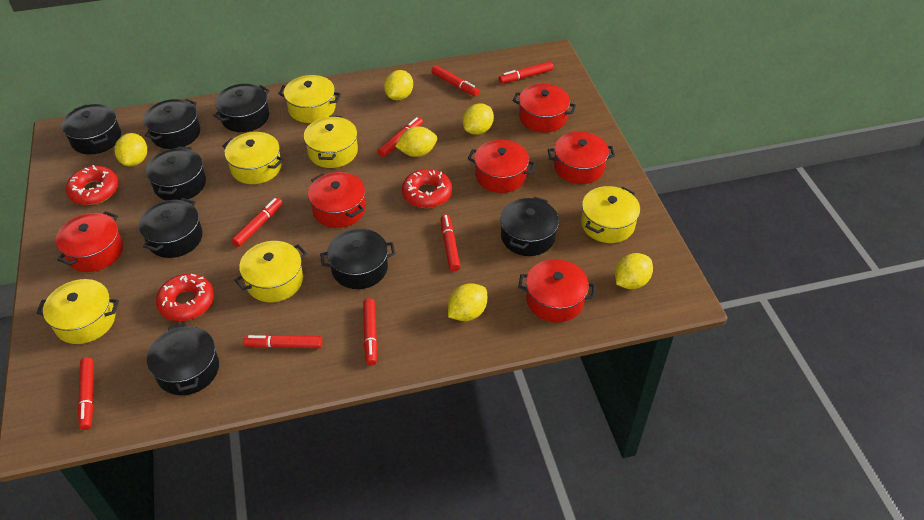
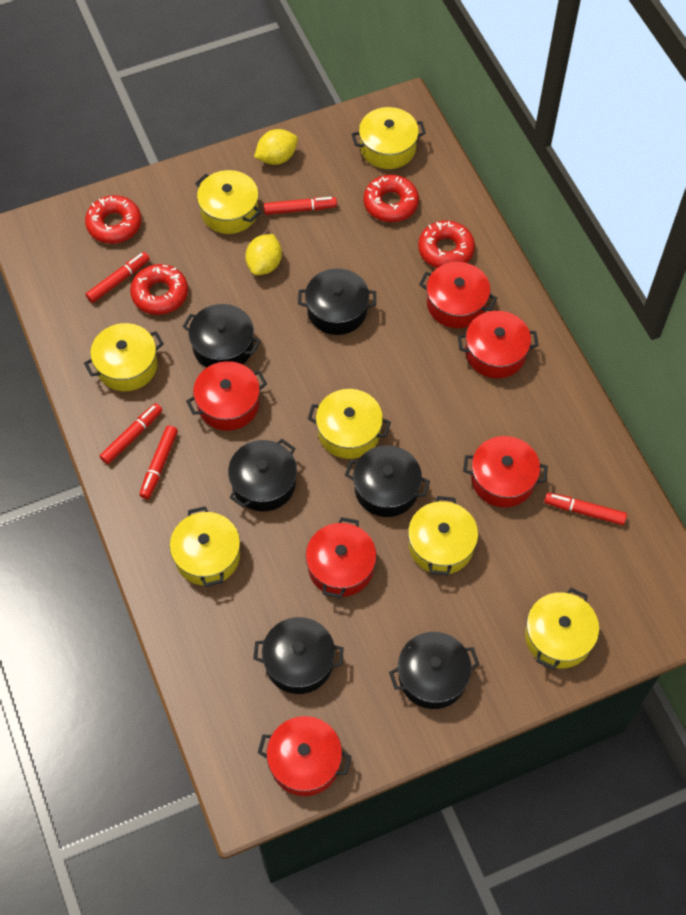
black pot: [62,104,121,155] [138,198,203,258] [143,99,200,149] [146,147,206,201] [147,323,219,395] [213,84,270,132] [320,229,395,289] [500,196,559,256] = 8 -> [182,304,261,368] [228,439,297,512] [253,617,344,694] [298,268,376,335] [345,445,430,517] [389,632,479,709] = 6
red donut: [66,165,119,205] [156,274,214,321] [402,169,452,208] = 3 -> [85,195,141,244] [130,264,188,315] [364,175,419,222] [418,220,475,268] = 4
red marker: [78,357,94,430] [231,198,283,247] [244,335,322,348] [363,298,378,365] [378,117,423,157] [432,65,480,96] [441,214,461,271] [499,61,553,83] = 8 -> [86,252,150,303] [100,403,162,464] [139,425,178,499] [264,197,337,215] [544,493,627,525] = 5
yellow lemon: [115,133,147,166] [384,70,413,100] [395,126,437,157] [448,283,487,321] [463,103,494,135] [615,253,653,289] = 6 -> [245,234,282,275] [254,129,298,165] = 2
yellow pot: [37,279,119,344] [222,132,284,184] [234,241,307,302] [278,75,341,123] [304,116,358,168] [581,186,640,243] = 6 -> [84,323,164,391] [170,506,240,587] [195,170,261,234] [308,389,391,459] [352,107,426,169] [408,496,478,576] [525,588,599,670] = 7

